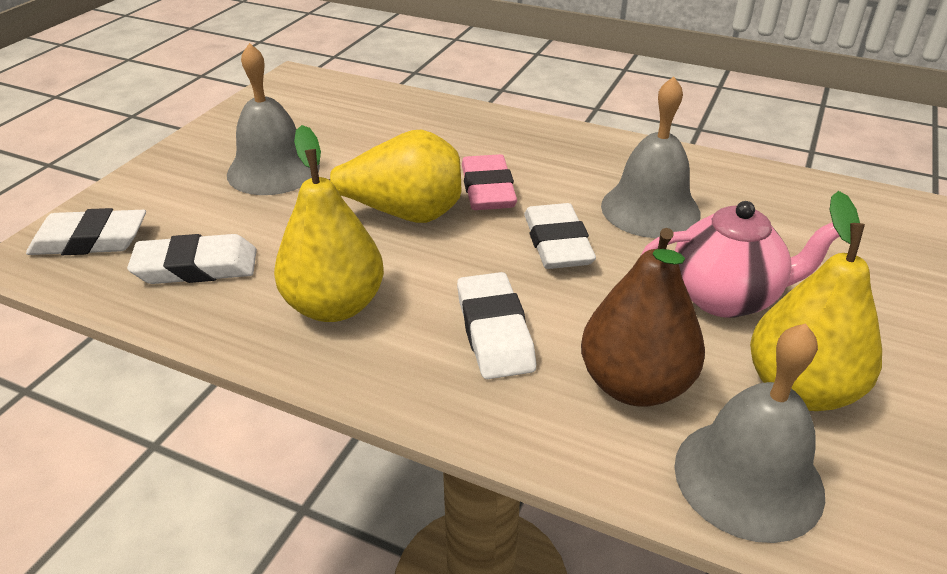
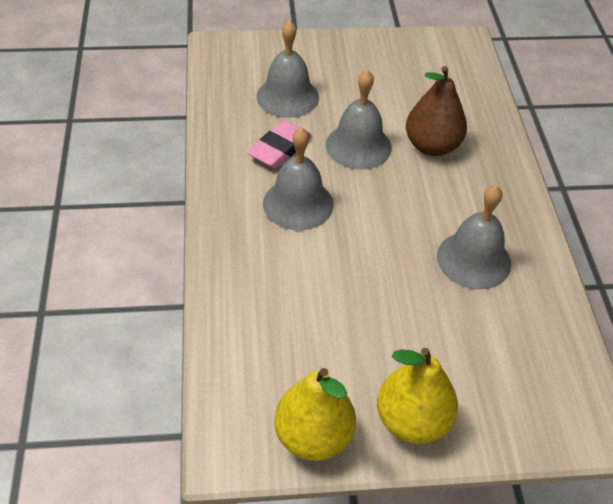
grey bell: [227,43,320,195] [601,76,701,238] [674,323,825,543] = 3 -> [257,20,319,118] [263,127,334,230] [326,70,392,170] [437,185,511,290] = 4
pink teapot: [641,201,839,318] = 1 -> none = 0
white eraser: [26,208,146,255] [127,234,257,284] [457,272,536,379] [524,203,596,269] = 4 -> none = 0
yellow pear: [274,125,384,322] [329,130,461,223] [750,191,882,411] = 3 -> [274,368,356,461] [377,348,458,444] = 2

